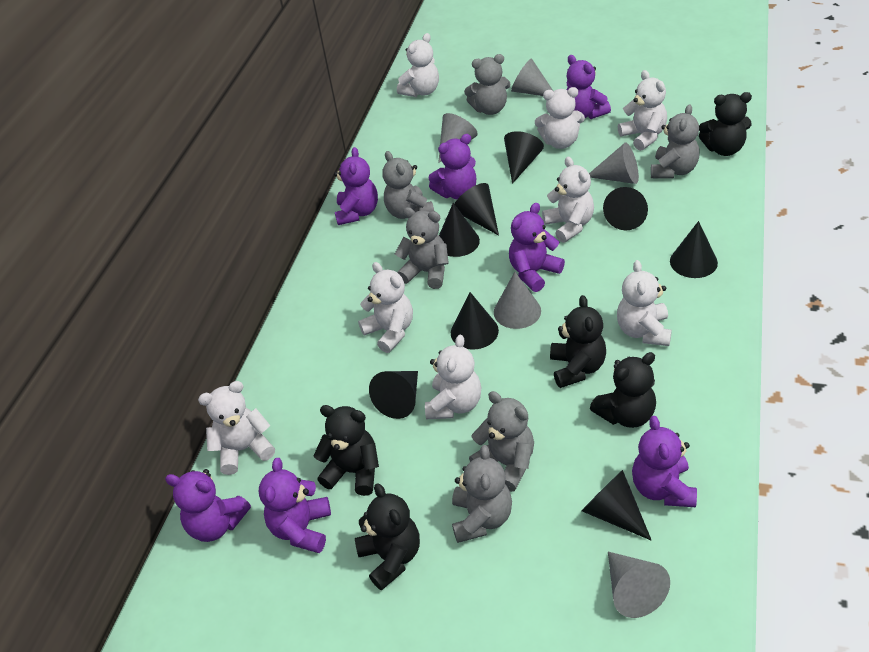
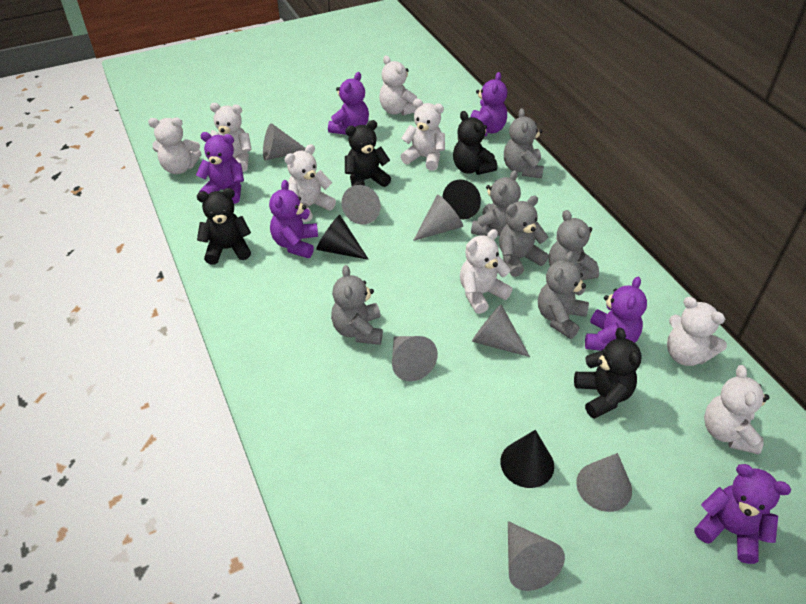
black cone: [369,371,418,419] [439,203,480,257] [451,292,499,350] [455,183,499,235] [504,131,544,184] [582,470,651,540] [603,187,648,230] [670,221,718,278] = 8 -> [316,215,369,260] [442,180,481,219] [500,430,554,488] = 3
black teddy bear: [314,405,379,496] [355,483,420,590] [550,295,606,388] [590,352,656,428] [699,92,752,156] = 5 -> [197,188,251,265] [345,120,391,187] [453,111,497,175] [574,328,641,419] = 4
grey cone: [438,113,478,163] [494,272,541,329] [511,58,553,96] [589,142,639,184] [608,552,670,618] = 5 -> [263,123,305,160] [341,185,381,225] [392,336,438,381] [413,195,463,241] [472,304,530,357] [508,521,565,591] [576,453,632,512] = 7
purple teddy bear: [165,469,251,542] [259,458,331,553] [334,147,378,225] [428,134,476,199] [509,203,565,292] [566,55,611,119] [632,416,697,507] = 7 -> [196,132,244,204] [269,180,318,258] [328,72,369,135] [471,72,507,136] [585,277,647,351] [694,464,791,564] = 6

